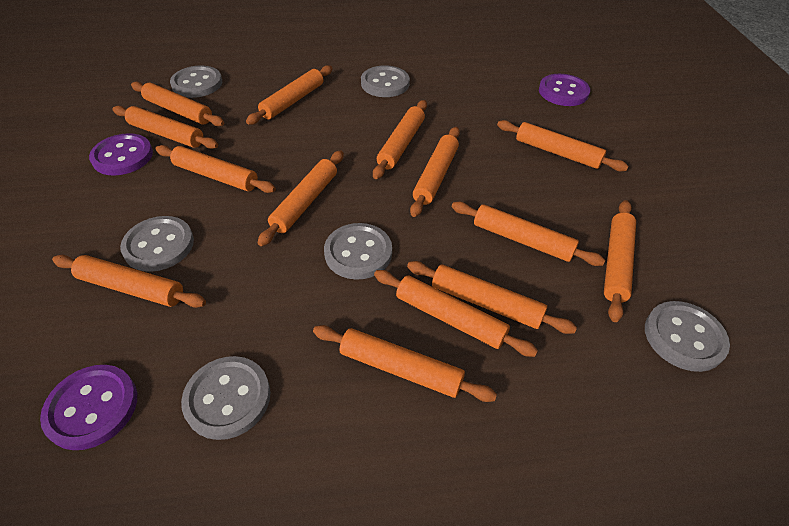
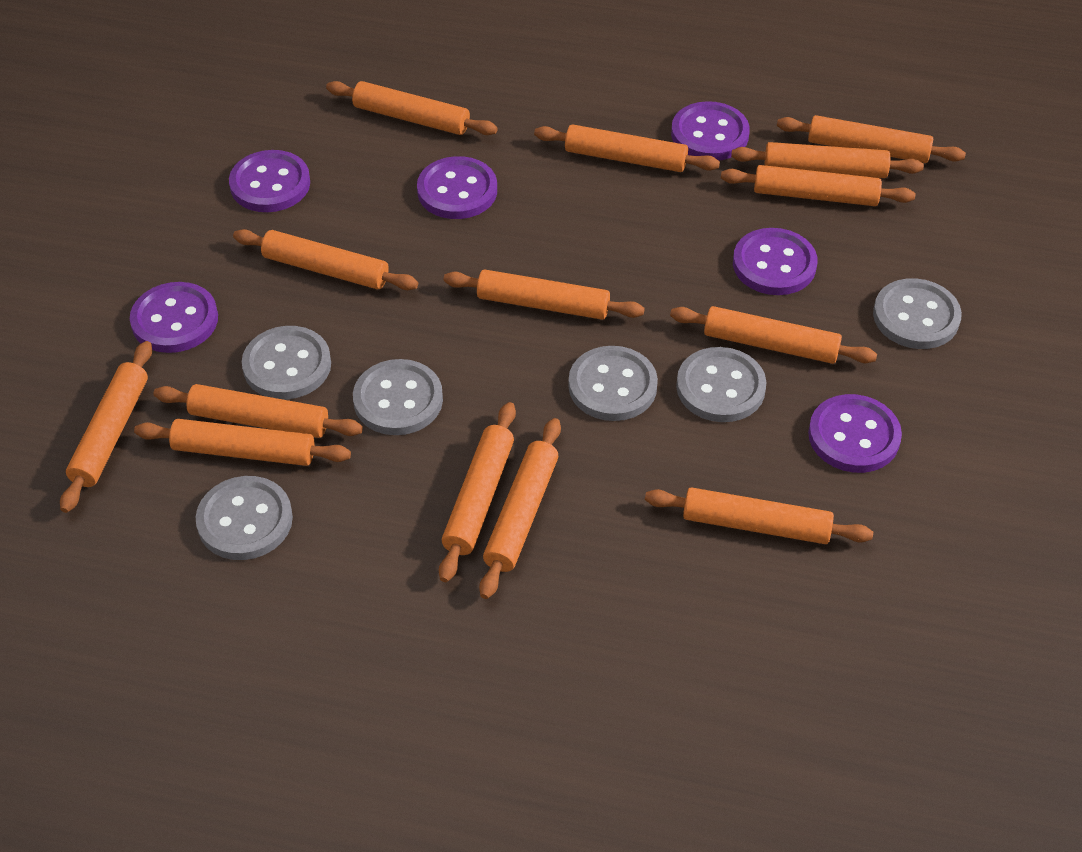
purple button: [40,365,137,450] [89,133,153,176] [539,74,590,106] = 3 -> [130,282,218,353] [229,150,310,212] [417,156,497,219] [671,101,750,161] [733,228,817,295] [808,394,902,473] = 6

